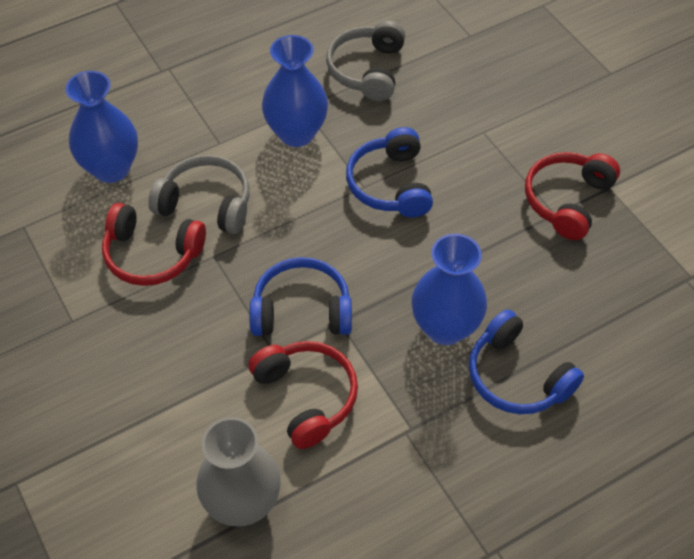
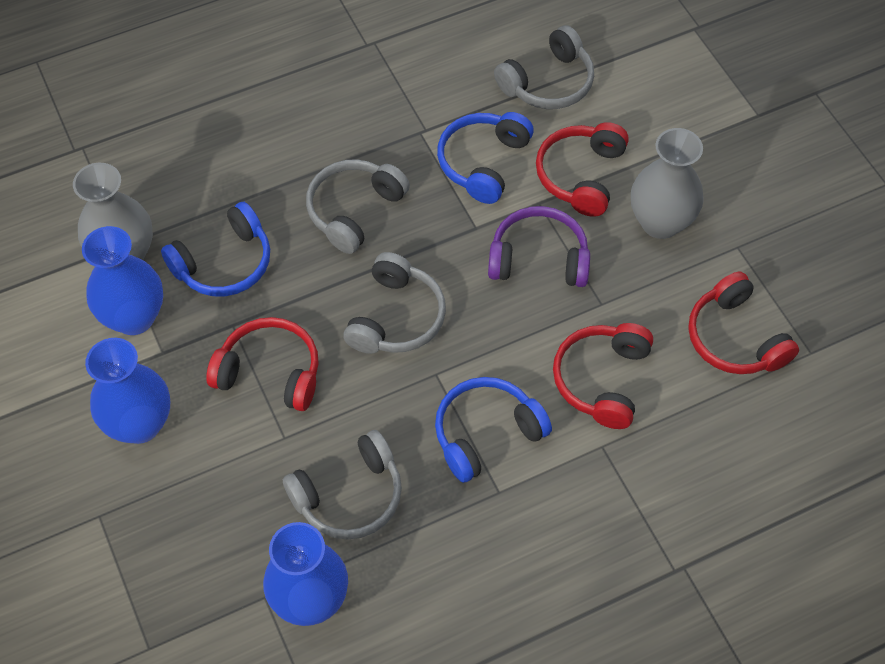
grey headphones: [148,155,250,234] [326,20,405,101] = 2 -> [283,430,402,540] [306,159,410,254] [343,252,446,354] [494,25,594,109] = 4
grey vase: [196,417,280,526] = 1 -> [73,163,153,260] [631,128,704,239] = 2
purple headphones: none = 0 -> [488,206,590,287] = 1
red headphones: [102,203,206,286] [248,341,358,449] [525,152,620,240] = 3 -> [207,317,319,411] [536,122,629,217] [553,323,653,429] [688,272,799,374] = 4

